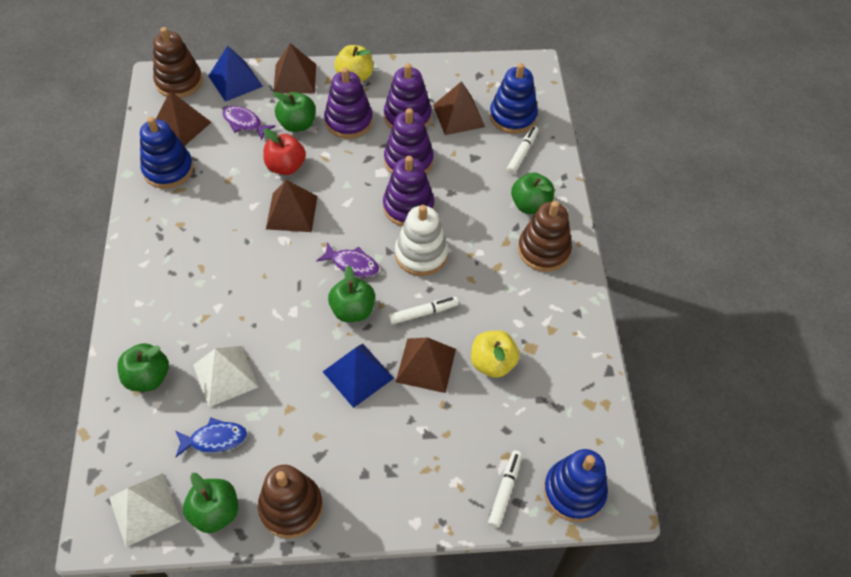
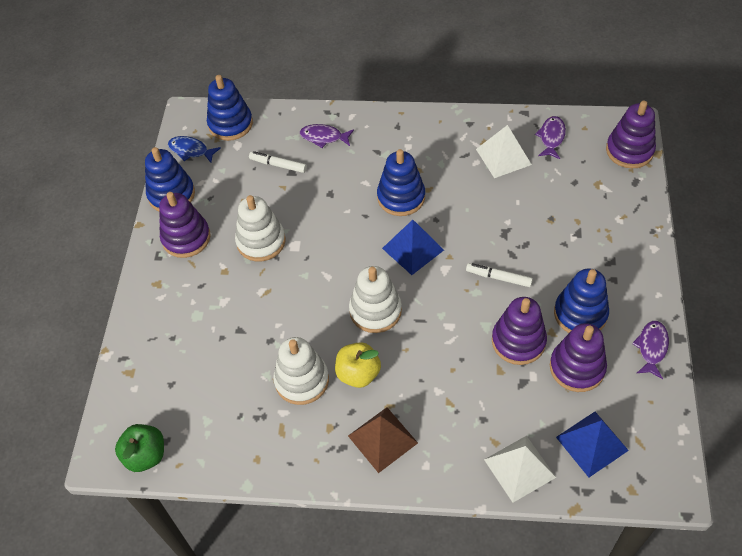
blue stacking toy: [140,117,193,189] [489,63,538,134] [543,449,608,522] = 3 -> [145,147,195,212] [207,75,253,141] [377,149,425,216] [554,268,609,333] = 4
brown pyramid: [156,91,211,146] [266,180,317,232] [273,43,316,94] [396,337,456,393] [433,81,485,135] = 5 -> [348,407,418,473] = 1
brown stacking toy: [153,27,202,98] [258,465,323,538] [518,201,572,272] = 3 -> none = 0
green apple: [117,343,169,392] [183,473,238,533] [273,92,316,132] [328,265,375,322] [511,172,554,214] = 5 -> [115,424,164,472] = 1
purple fish: [222,106,276,140] [316,242,379,277] = 2 -> [300,124,354,148] [535,116,566,159] [632,321,669,379] = 3
red apple: [263,129,306,175] = 1 -> none = 0
white marker: [388,297,459,325] [488,450,522,528] [507,126,538,174] = 3 -> [249,151,307,173] [466,263,533,287] = 2
white stacking toy: [395,205,448,276] = 1 -> [235,195,286,262] [273,337,329,405] [349,266,402,333] = 3
yellow apple: [334,45,373,82] [471,330,519,378] = 2 -> [335,342,381,388] = 1

